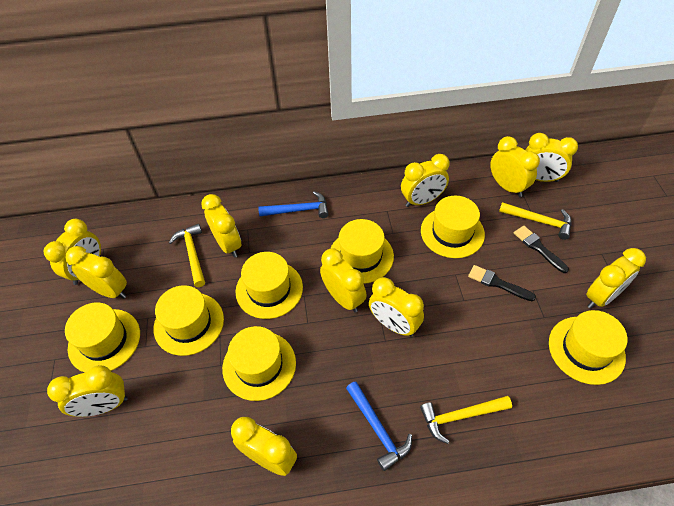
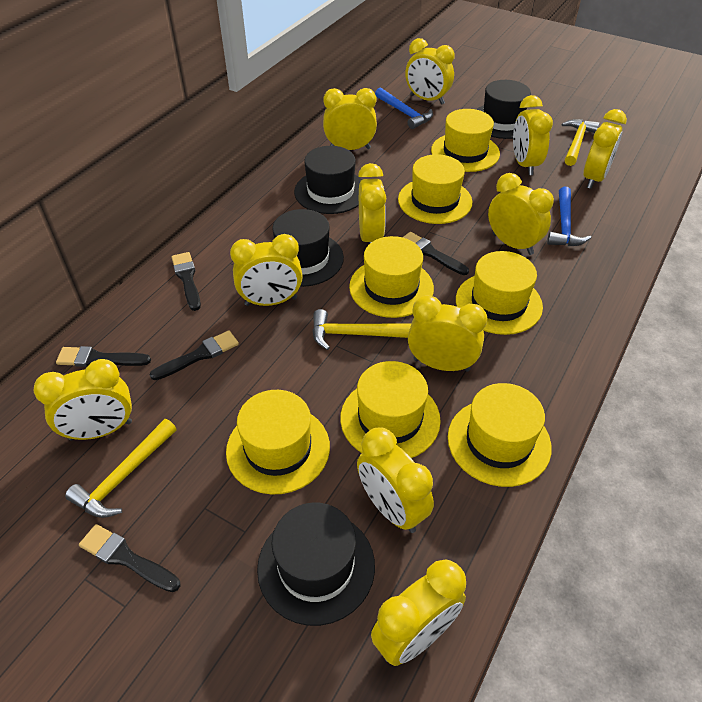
black brush: [468,265,536,301] [514,226,569,273] = 2 -> [56,346,151,367] [79,524,180,592] [149,330,239,380] [171,252,201,311] [403,232,469,275] = 5
black hat: none = 0 -> [257,503,375,626] [272,209,344,287] [294,146,362,214] [476,80,531,139] = 4

